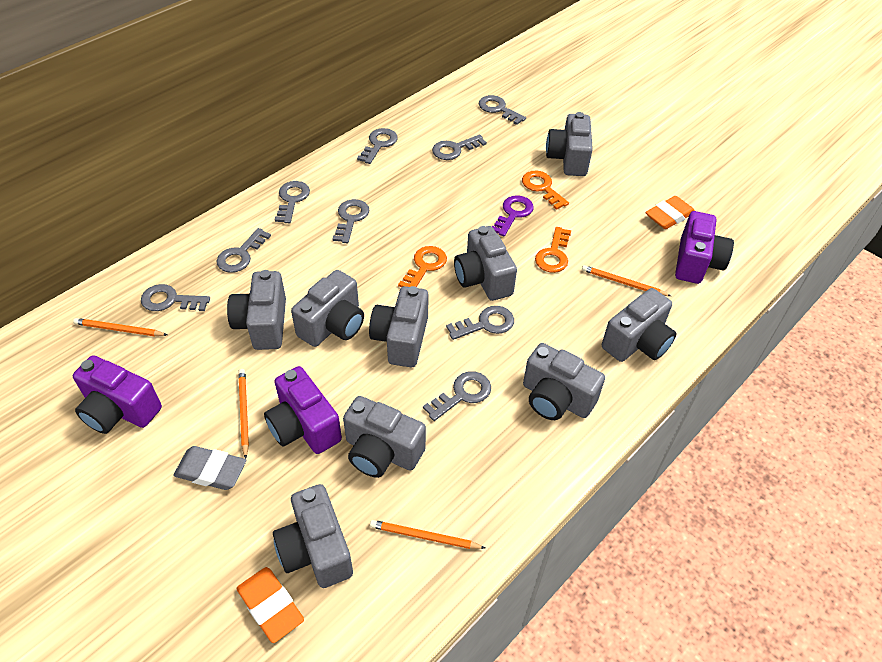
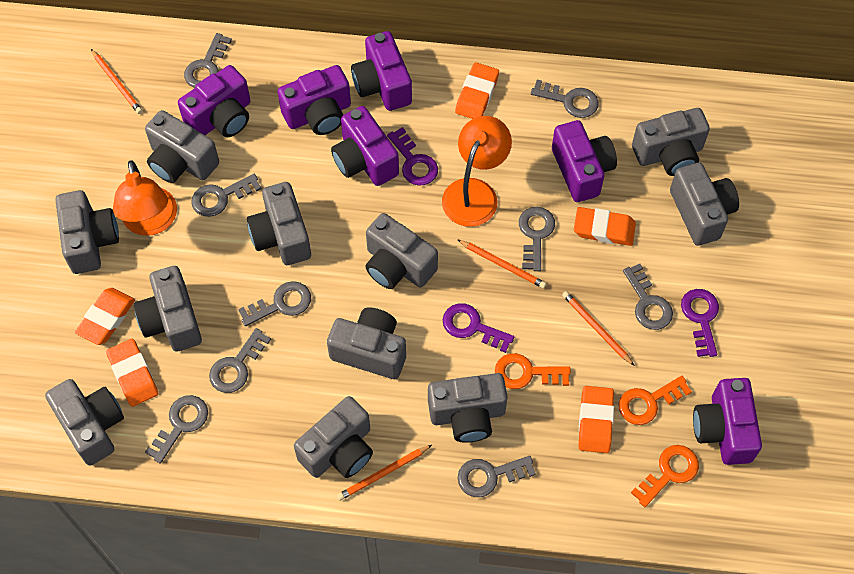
grey camera: [227,270,286,350] [273,484,353,588] [291,270,364,347] [343,396,426,478] [369,286,429,367] [454,226,517,301] [523,343,605,420] [546,112,593,176] [602,288,676,362] = 9 -> [45,379,124,466] [55,190,119,274] [134,266,202,352] [145,110,219,183] [247,182,311,265] [294,396,373,478] [327,307,406,379] [365,213,438,289] [428,373,508,443] [632,108,710,176] [670,163,739,246] = 11
grey eraser: [173,446,246,490] = 1 -> none = 0
orange eraser: [237,567,304,643] [646,196,695,229] = 2 -> [75,288,135,345] [106,339,158,407] [455,62,499,119] [574,207,636,246] [579,386,614,453] = 5
orange lamp: none = 0 -> [113,160,177,236] [442,116,512,227] = 2
purple camera: [73,355,162,434] [264,366,342,454] [675,211,734,284] = 3 -> [178,65,251,137] [277,65,351,135] [331,106,399,186] [351,31,412,111] [552,120,617,202] [693,378,762,465] = 6
purple key: [492,195,534,236] = 1 -> [387,127,438,186] [443,303,514,353] [681,289,719,357] = 3

